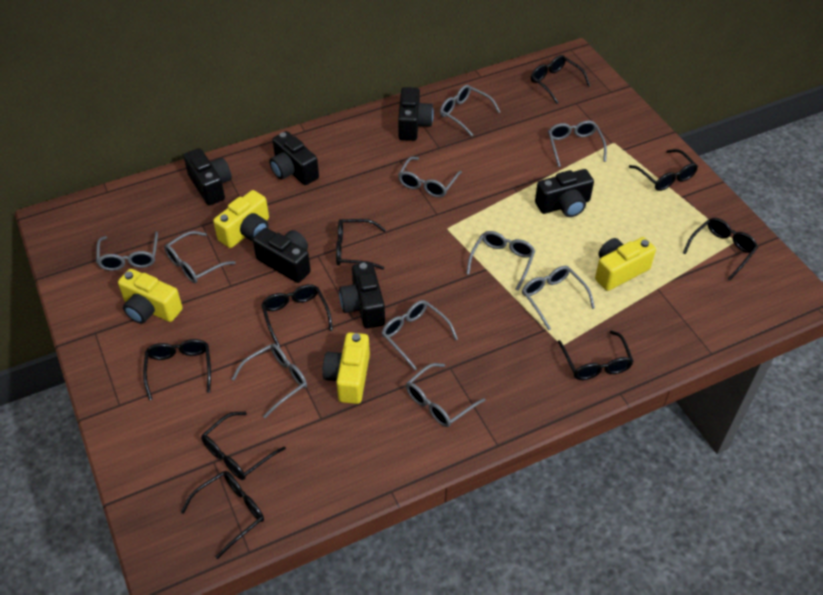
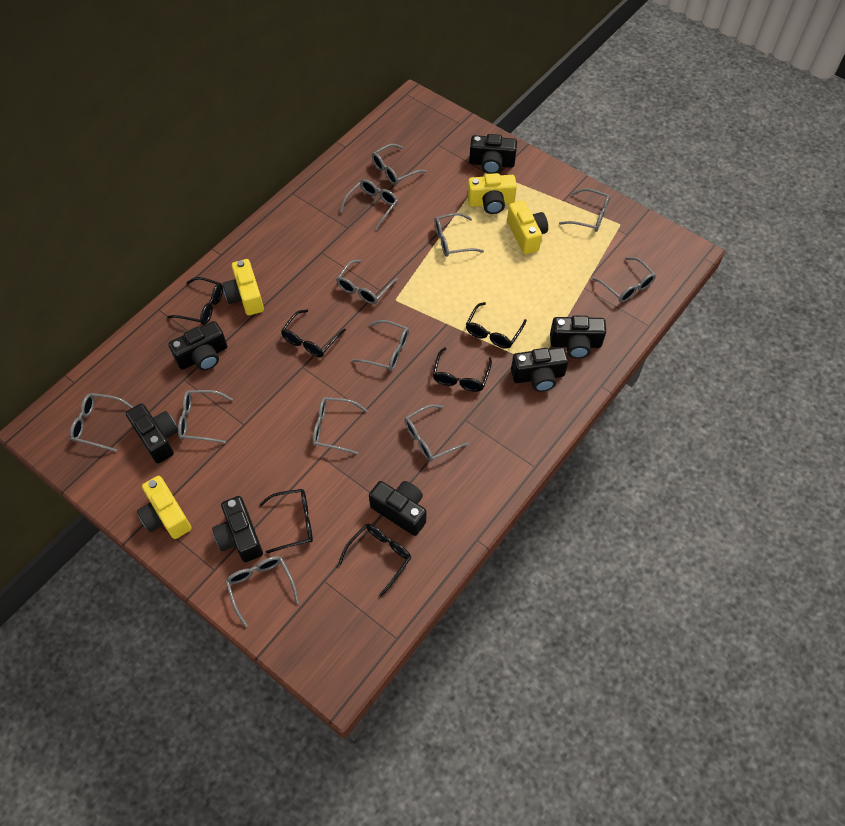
black camera: [184,148,232,205] [253,228,311,283] [270,131,319,185] [339,262,385,329] [398,87,434,141] [535,169,594,217] = 6 -> [126,403,178,464] [168,321,227,370] [212,496,263,562] [369,481,426,536] [469,134,517,174] [511,347,568,392] [550,316,606,359] = 7
black glasses: [143,339,211,400] [181,471,264,559] [201,412,286,480] [261,284,333,347] [336,219,386,270] [531,55,590,104] [558,331,634,380] [629,149,698,191] [683,218,758,280] = 9 -> [167,277,223,325] [259,489,313,554] [281,310,346,357] [338,524,411,597] [433,347,492,392] [466,302,527,349] = 6
grey glasses: [96,231,158,271] [164,231,236,283] [232,344,307,418] [381,300,458,370] [398,157,462,198] [406,363,485,427] [440,85,500,136] [466,231,535,290] [522,266,595,330] [548,121,607,167] = 10 -> [70,393,133,452] [178,390,233,443] [225,556,299,627] [313,397,367,455] [336,260,398,304] [340,179,398,231] [352,320,409,371] [372,144,427,185] [404,404,469,462] [434,213,484,257] [559,188,610,232] [592,257,656,302] = 12

